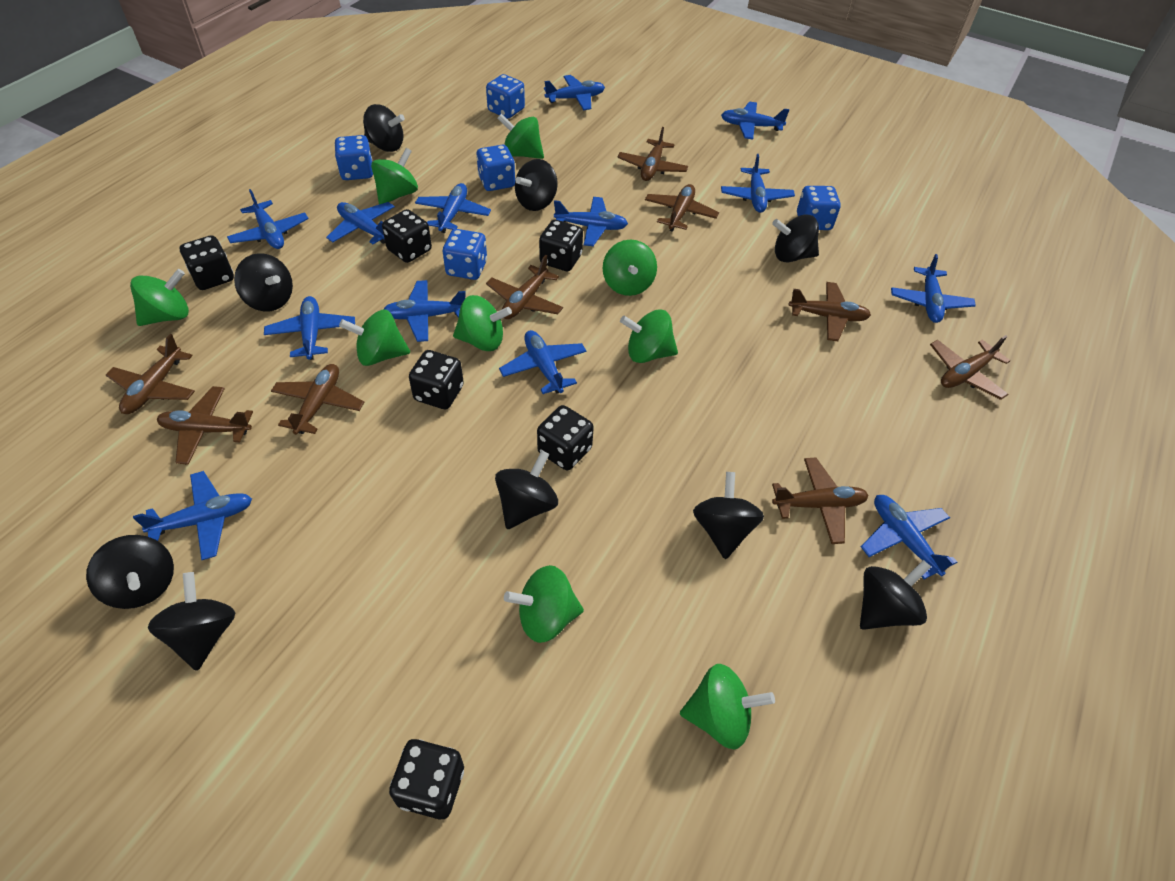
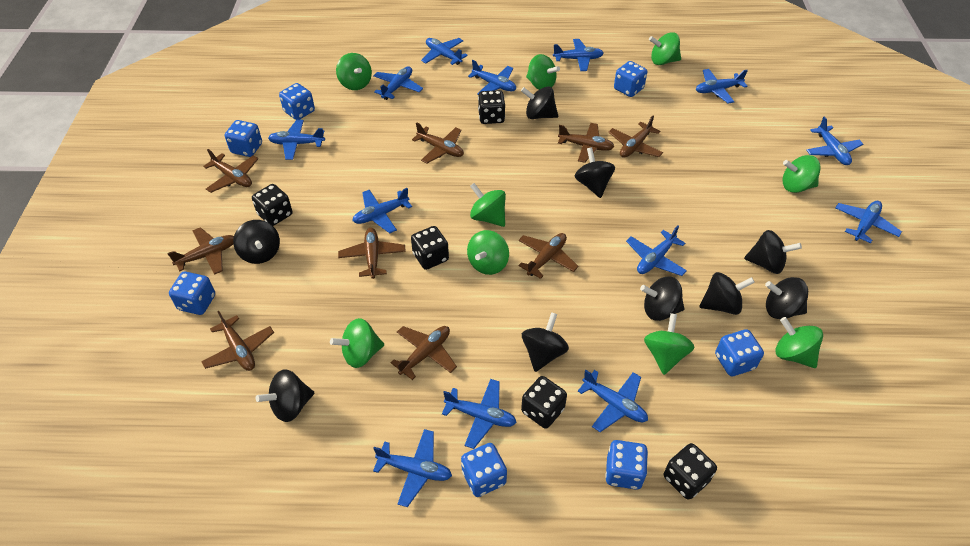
black dice: [180,235,234,290] [382,209,432,263] [389,739,464,819] [409,350,464,409] [537,405,594,470] [539,220,583,271] = 6 -> [252,184,292,226] [411,226,449,270] [478,90,505,124] [521,376,567,429] [664,443,717,500] = 5
blue dice: [335,135,373,180] [443,229,487,280] [476,145,515,191] [486,74,525,118] [797,186,841,230] = 5 -> [169,272,215,315] [225,120,262,157] [279,83,315,120] [461,443,507,497] [605,440,648,490] [614,61,647,97] [715,329,764,376] = 7

